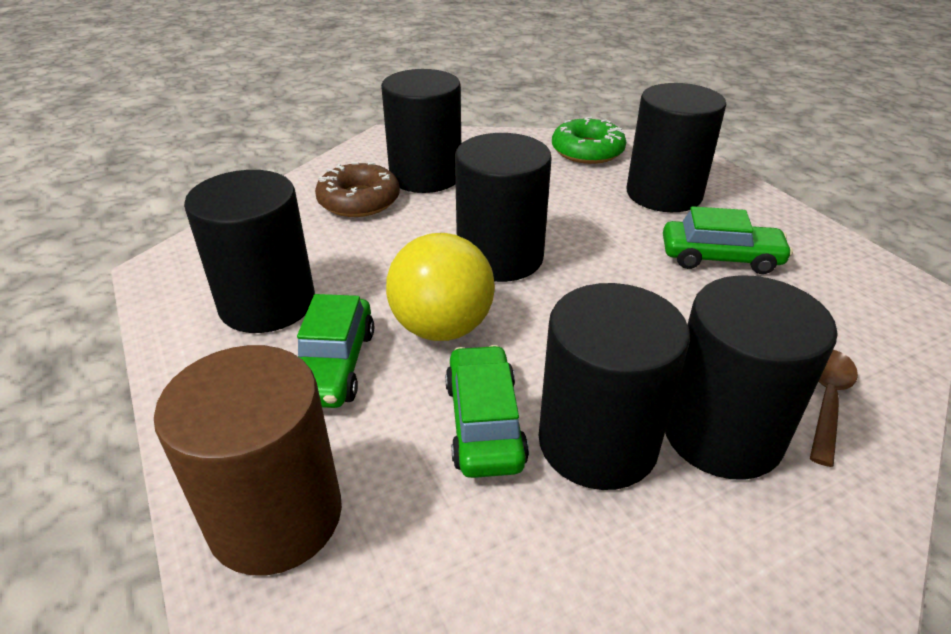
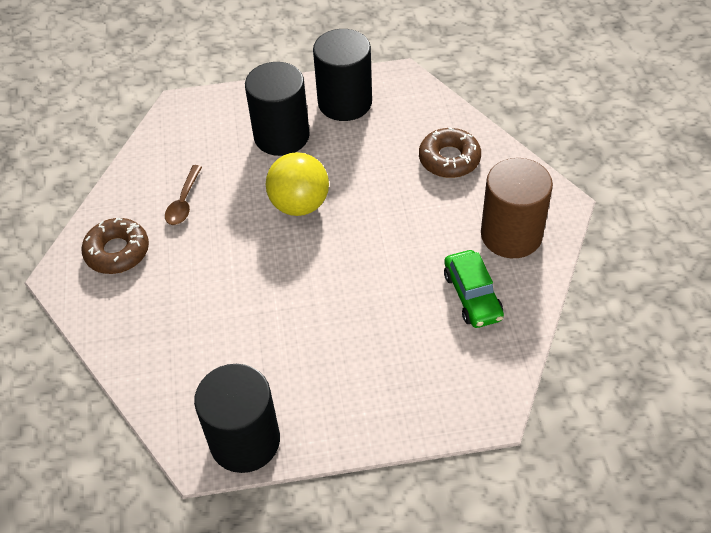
black cylinder: [184,170,315,333] [381,69,461,193] [455,133,552,282] [539,283,690,490] [627,83,726,212] [665,275,837,480] = 6 -> [194,364,280,473] [245,62,310,156] [313,29,372,121] = 3
brown donut: [315,162,400,217] = 1 -> [82,218,149,274] [419,127,481,178] = 2
green car: [297,294,374,408] [445,345,529,478] [663,206,793,274] = 3 -> [444,250,504,328] = 1
green donut: [552,117,626,164] = 1 -> none = 0

